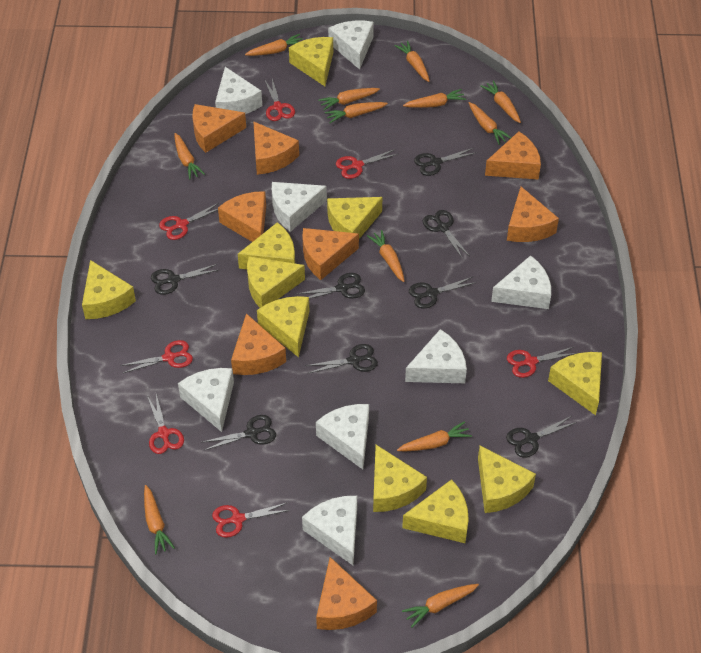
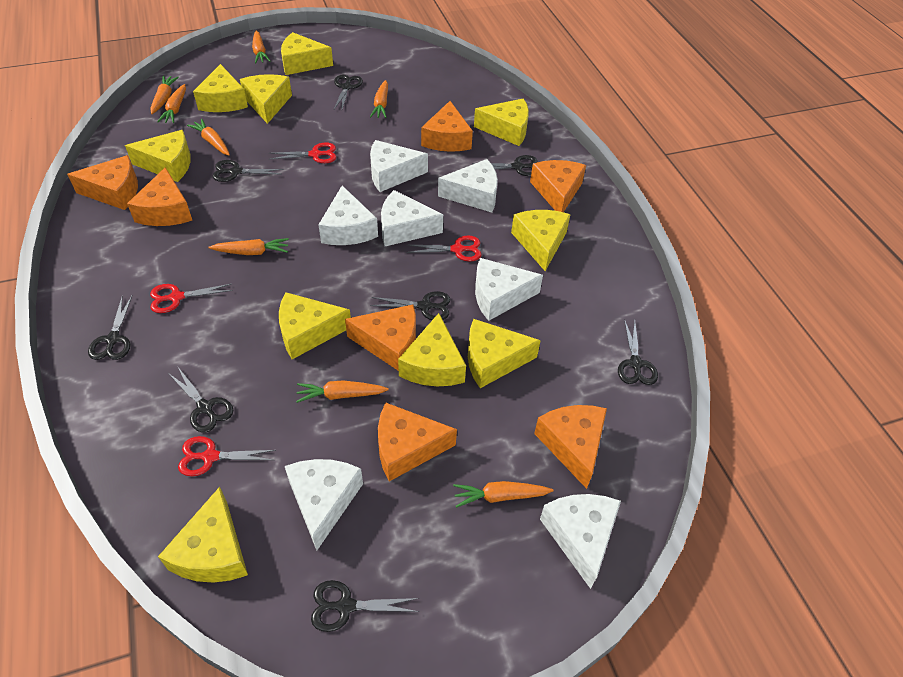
orange carrot: [144,485,175,554] [175,133,205,179] [245,34,303,56] [318,88,380,110] [325,102,388,123] [367,230,405,282] [394,41,430,82] [397,421,472,451] [402,584,479,628] [403,89,466,108] [469,102,511,145] [481,80,521,123] = 12 -> [151,76,179,114] [157,84,186,123] [187,119,230,155] [209,238,289,255] [252,31,270,64] [296,380,389,403] [370,80,388,118] [453,481,554,508] = 8
orange cheese: [193,104,246,153] [218,191,266,242] [231,313,286,375] [253,121,299,175] [302,228,359,280] [316,557,377,630] [485,131,541,180] [507,187,559,242] = 8 -> [67,155,138,210] [127,167,192,226] [345,304,416,371] [378,402,457,481] [421,101,473,152] [530,160,586,212] [534,405,607,489] = 7
red scissors: [120,340,193,373] [147,394,184,454] [159,203,218,240] [212,502,290,538] [264,79,295,121] [336,149,398,179] [507,347,578,378] = 7 -> [150,284,233,313] [178,436,276,476] [270,143,336,163] [407,236,481,261] = 4
white cheese: [178,368,234,432] [215,67,262,114] [272,182,327,232] [302,496,357,565] [316,404,369,469] [328,21,374,70] [405,329,467,383] [491,255,551,309] = 8 -> [285,459,363,551] [318,186,378,245] [370,140,428,192] [381,190,443,246] [438,159,498,213] [475,258,543,321] [540,494,621,589] = 7

